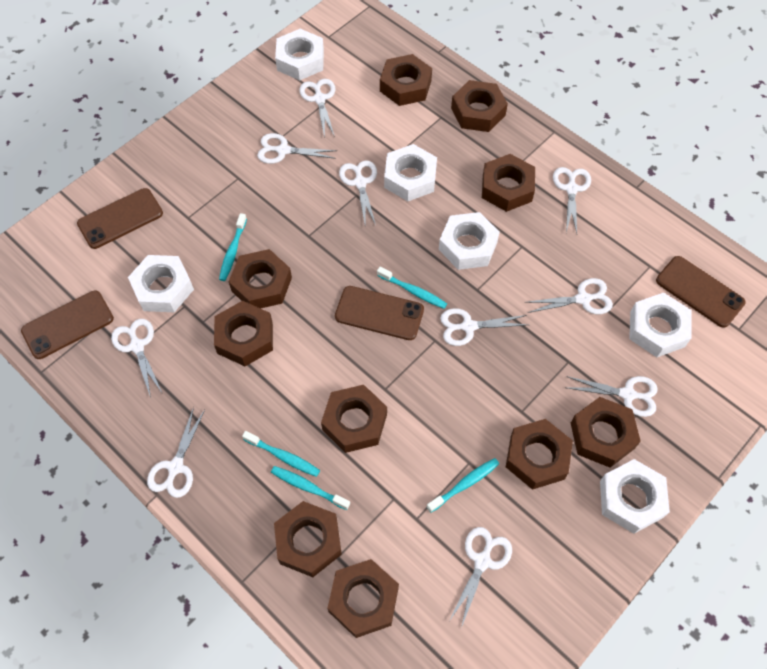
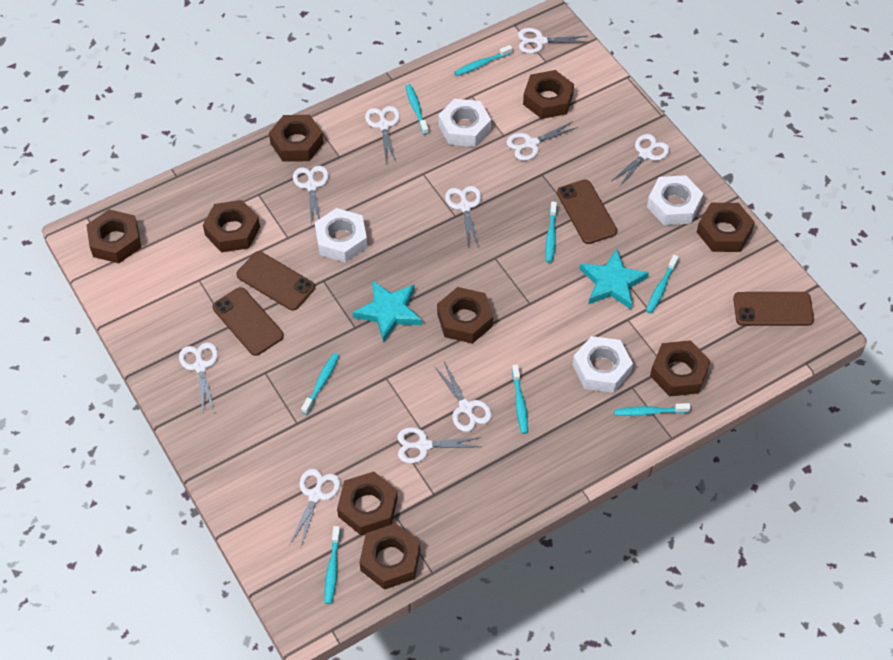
brown nut: [214,301,273,366] [229,249,292,309] [274,501,342,577] [321,385,387,453] [327,559,399,638] [380,54,432,106] [451,80,508,132] [482,154,535,212] [506,419,573,490] [571,397,641,468] = 10 -> [87,209,141,263] [203,200,260,252] [269,115,324,162] [337,472,398,536] [359,523,420,590] [437,287,493,344] [523,70,574,119] [650,340,711,397] [697,203,755,252] = 9
turquoise star: none = 0 -> [352,280,422,343] [580,249,649,309] = 2
turquoise toothbrush: [219,213,247,281] [242,431,320,477] [271,466,350,510] [377,267,447,309] [426,458,499,513] = 5 -> [301,353,339,415] [324,526,341,604] [405,84,429,135] [454,45,512,76] [512,365,528,434] [546,202,557,263] [614,403,691,416] [646,255,679,313] = 8
white nut: [128,255,194,312] [275,29,324,80] [384,144,437,201] [439,212,500,270] [600,459,670,534] [629,293,691,357] = 6 -> [315,208,367,263] [438,99,491,147] [573,336,633,393] [647,175,703,225] = 4

